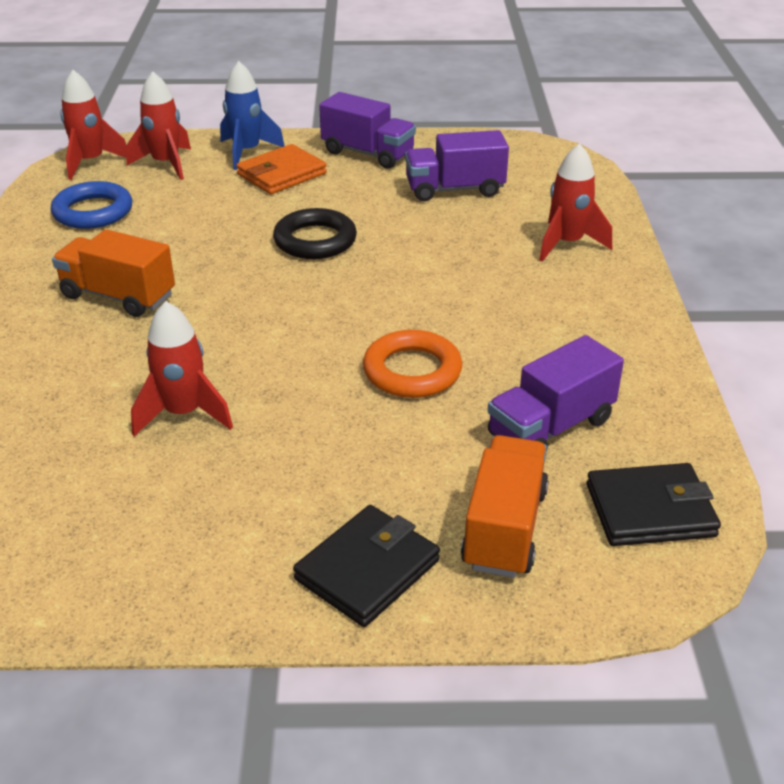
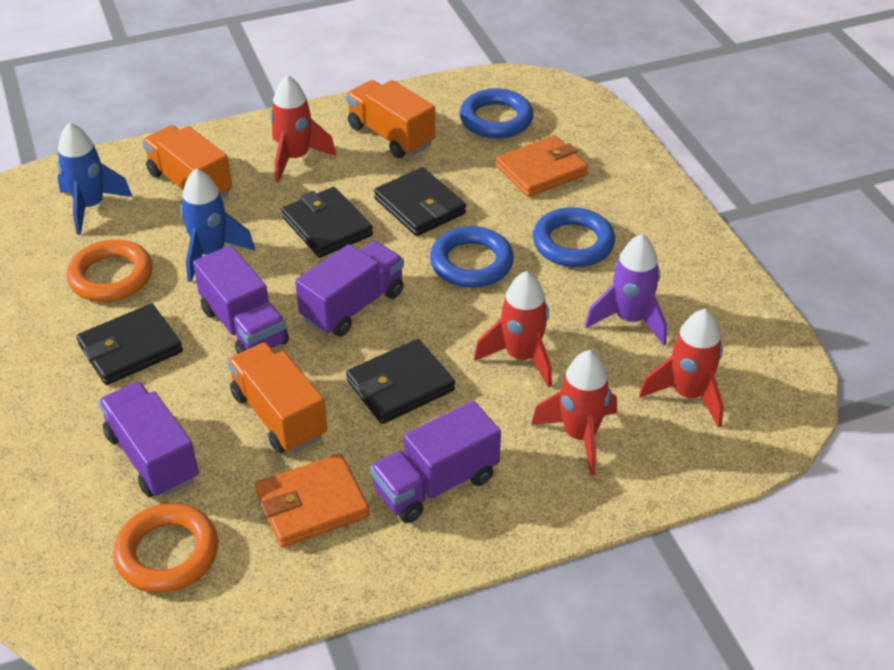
black ring: [273,208,357,259] = 1 -> none = 0
black wallet: [293,505,440,627] [587,463,721,546] = 2 -> [76,304,183,385] [281,187,373,258] [346,339,455,424] [374,167,466,236] = 4
blue ring: [51,181,132,229] = 1 -> [430,226,514,288] [460,88,534,139] [533,207,615,267] = 3
blue rocket: [220,61,284,170] = 1 -> [57,122,133,235] [180,168,255,282] = 2
orange ring: [363,330,462,398] = 1 -> [67,239,153,302] [113,503,218,593] = 2
orange truck: [52,229,175,317] [461,435,549,578] = 2 -> [142,125,232,198] [227,343,327,453] [346,80,435,158] = 3
orange wallet: [236,144,327,194] = 1 -> [255,454,370,548] [496,135,588,197] = 2
purple rocket: none = 0 -> [585,234,667,346] = 1
purple truck: [319,92,416,169] [405,130,509,201] [488,335,624,448] = 3 -> [98,382,199,498] [193,245,289,354] [295,241,404,337] [370,401,501,523] = 4

